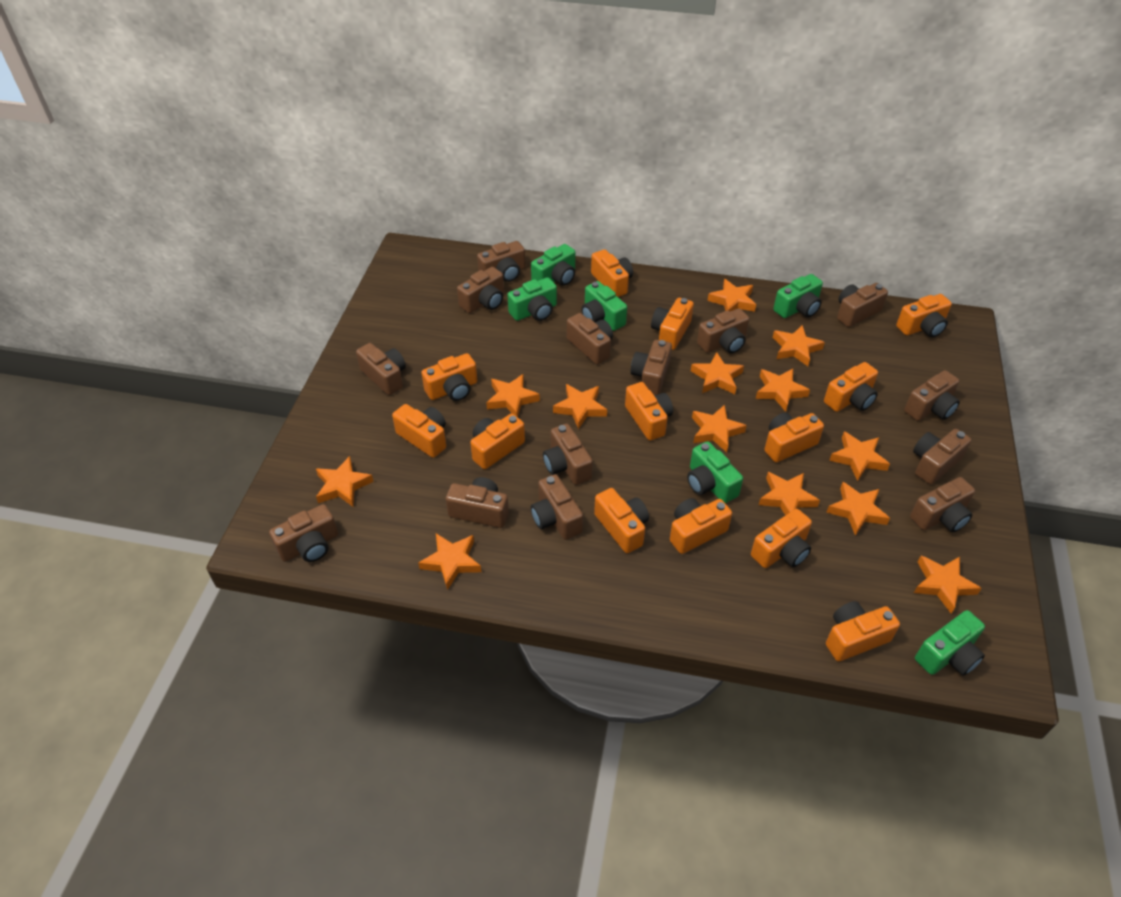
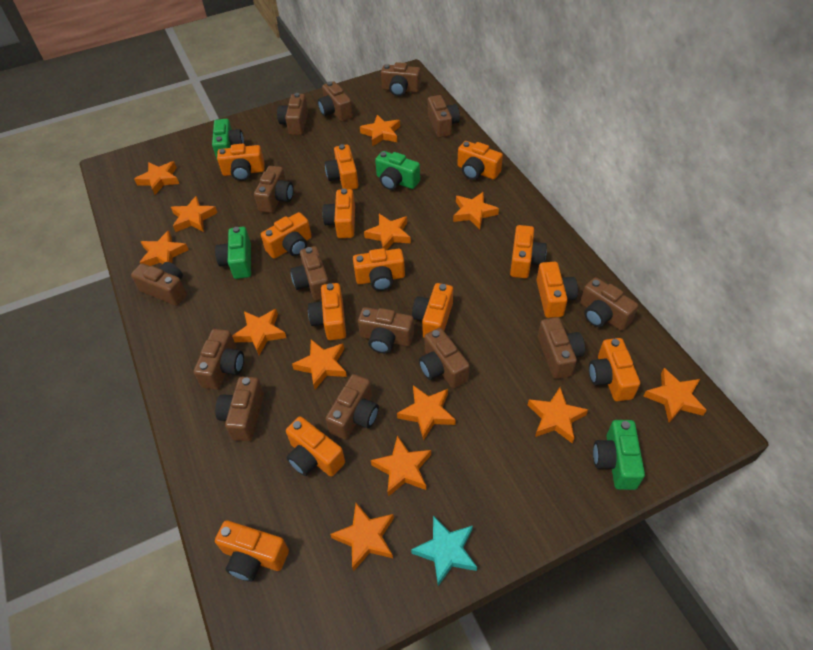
green camera: [507,277,557,321] [531,244,575,286] [581,281,627,331] [687,441,743,503] [773,274,823,318] [915,610,985,676] = 6 -> [212,119,244,161] [215,227,251,279] [375,151,420,190] [593,420,645,490] = 4
turquoise star: none = 0 -> [411,516,477,586] = 1

